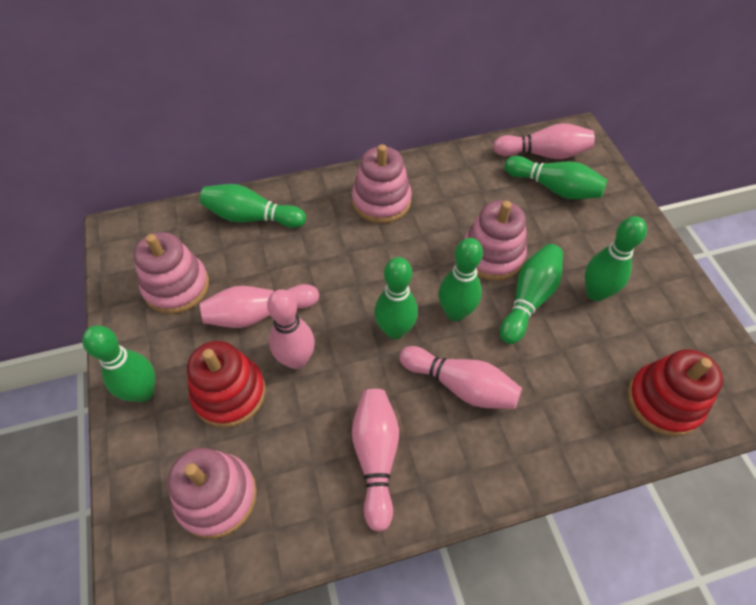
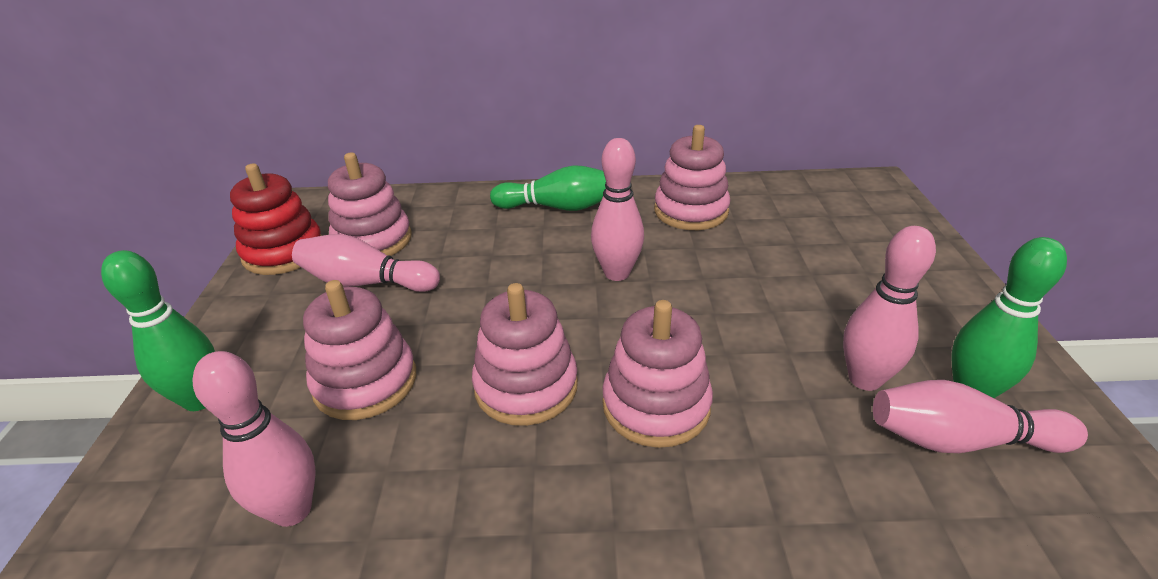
green bowling pin: [82,325,155,402] [200,184,306,228] [374,257,418,339] [439,238,483,321] [500,244,563,344] [504,156,607,199] [585,216,647,301] = 7 -> [101,250,215,411] [490,165,606,211] [951,237,1067,398] = 3
pink stacking toy: [134,232,209,314] [168,448,257,539] [352,144,412,223] [464,200,527,281] = 4 -> [303,280,416,420] [328,152,412,256] [472,283,578,426] [602,300,713,448] [654,125,730,230] = 5
red stacking toy: [187,341,266,428] [627,349,723,436] = 2 -> [230,164,322,275] = 1

